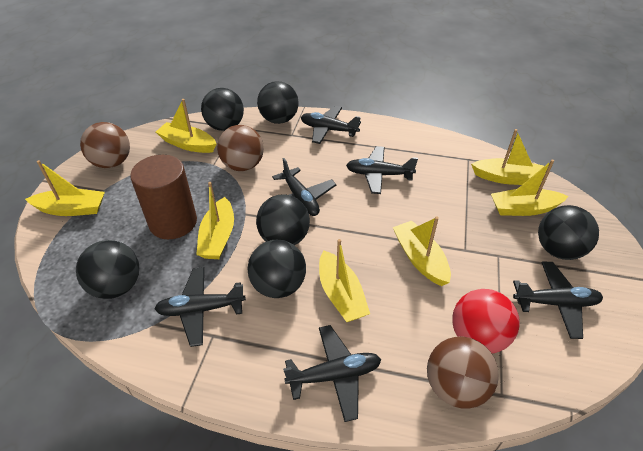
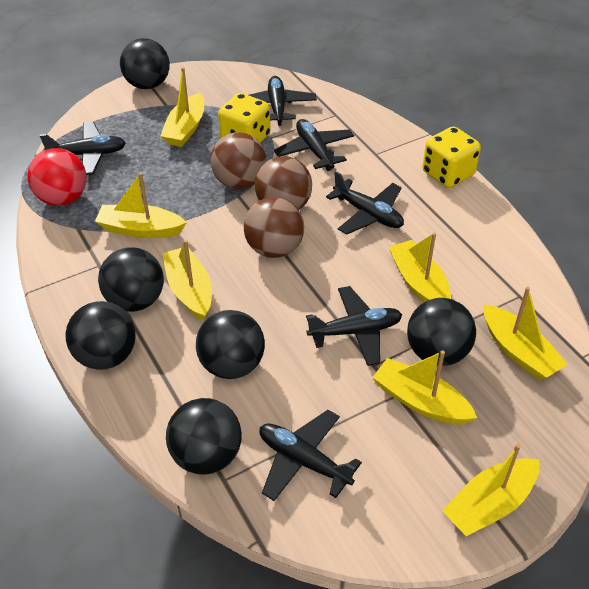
brown cylinder: [130,155,197,239] = 1 -> none = 0
yellow dice: none = 0 -> [218,93,270,143] [422,126,481,188] = 2

